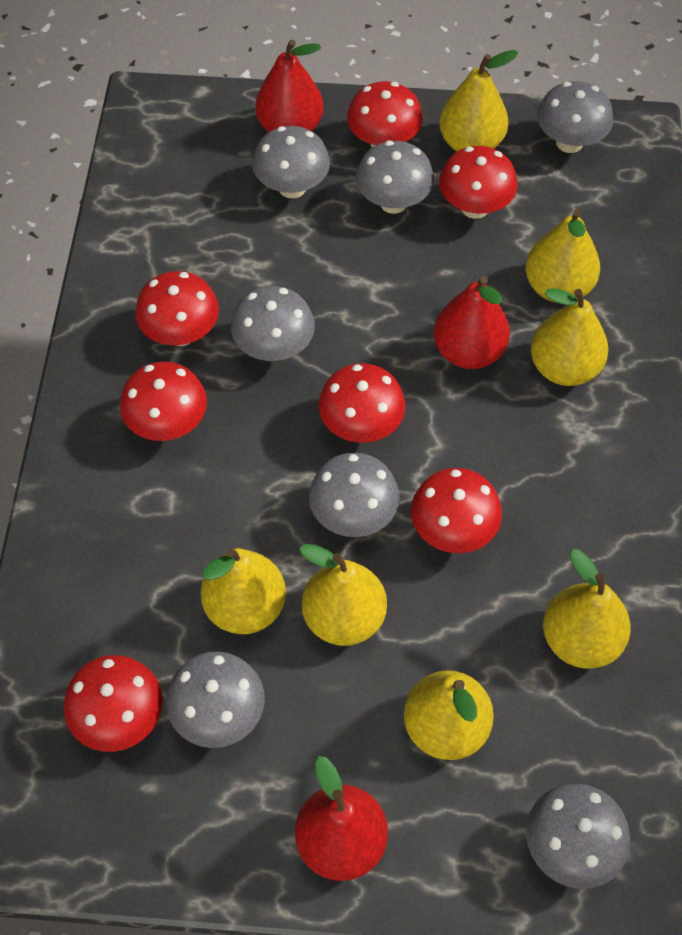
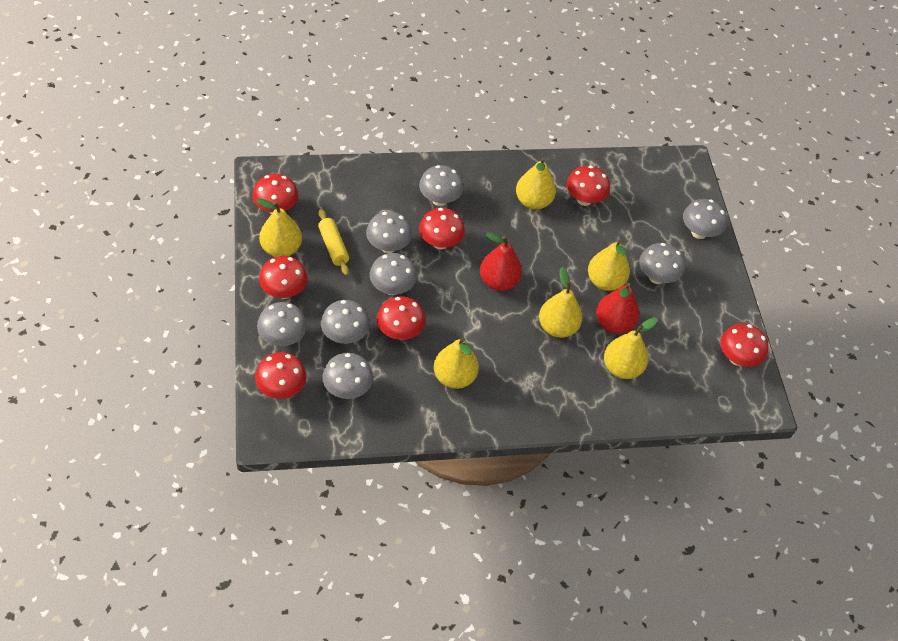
grey mushroom: [166,651,265,748] [231,286,315,361] [252,126,330,198] [309,453,399,537] [356,141,434,214] [526,783,630,889] [537,81,613,153] = 7 -> [257,302,307,346] [321,300,370,344] [322,353,373,399] [366,211,412,253] [370,253,417,295] [419,165,464,206] [639,243,685,284] [683,199,727,239] = 8
red pear: [255,40,323,132] [295,756,388,881] [434,276,510,369] = 3 -> [480,232,522,291] [596,283,640,334] = 2
yellow pear: [201,548,286,634] [299,544,387,646] [404,670,494,760] [439,50,519,151] [526,209,600,302] [531,289,609,386] [543,549,631,669] = 7 -> [256,199,302,257] [434,337,479,389] [516,157,556,210] [539,267,582,338] [588,239,630,291] [604,317,658,379] = 6
yellow rolling pin: none = 0 -> [318,209,349,275] = 1

